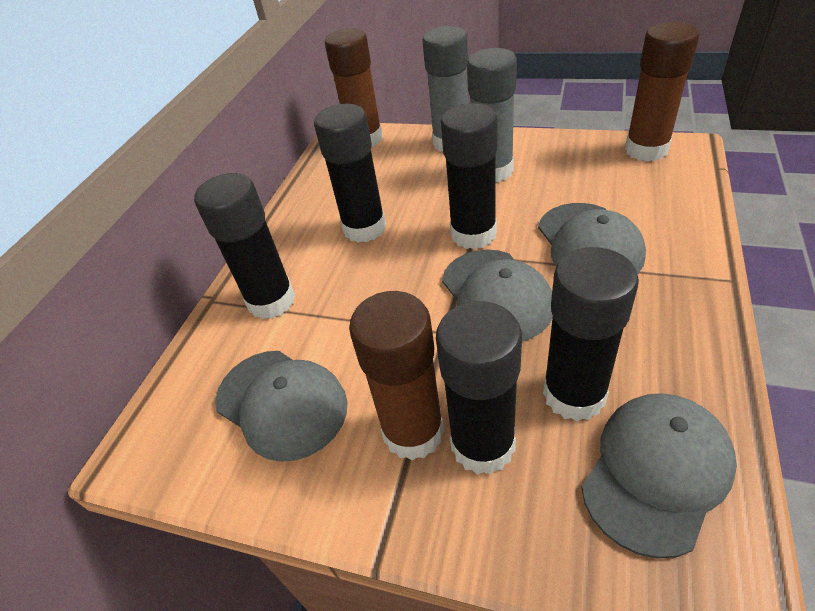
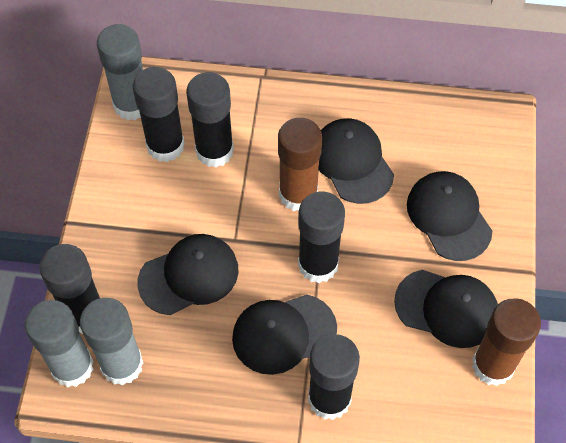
black cap: none = 0 -> [137,234,239,315] [232,295,337,375] [319,118,394,204] [394,270,498,348] [407,171,492,261] = 5
brown glue stick: [325,28,383,147] [349,291,444,460] [625,22,699,162] = 3 -> [278,118,322,211] [472,298,541,386] = 2
grey cap: [215,351,348,462] [442,249,553,341] [538,203,646,274] [581,393,737,559] = 4 -> none = 0
grey glue stick: [423,26,468,152] [467,48,517,182] = 2 -> [25,300,94,387] [80,298,143,385] [97,24,143,120] = 3

